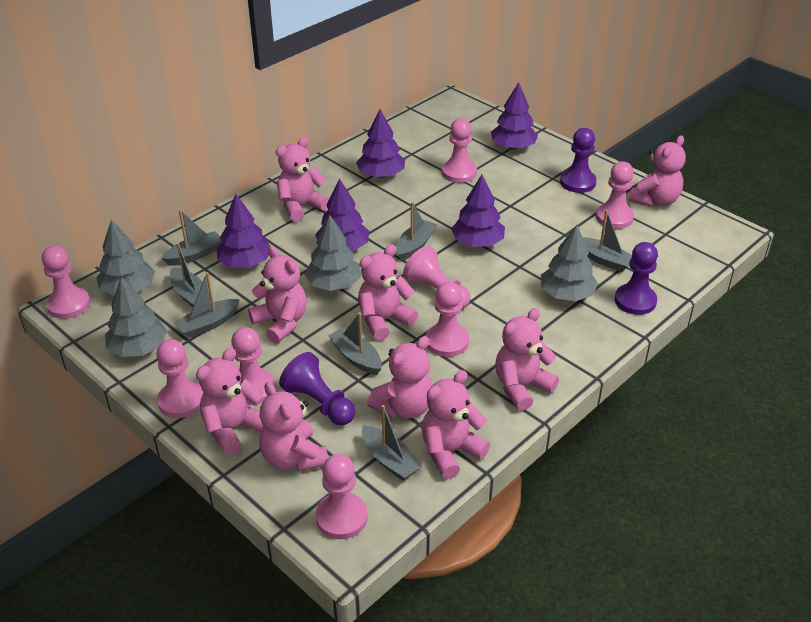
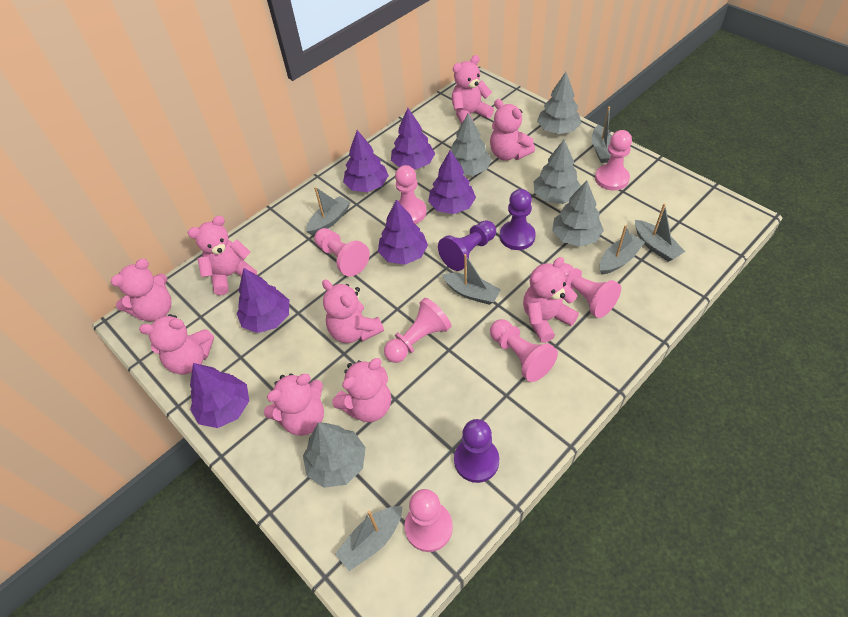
grey boat: [161,210,222,266] [170,243,210,307] [174,272,240,338] [328,312,382,375] [362,405,422,481] [396,202,437,261] [583,210,632,272] = 7 -> [306,187,351,235] [335,506,402,571] [442,254,501,305] [592,107,612,163] [600,225,645,274] [635,203,685,261] = 6
grey tree: [96,219,155,296] [105,277,167,357] [305,215,361,291] [541,225,598,301] = 4 -> [303,422,366,488] [451,113,491,176] [534,140,581,204] [537,72,581,134] [552,181,604,247] = 5
pink pawn: [42,246,90,319] [156,339,204,418] [231,327,275,405] [315,454,368,539] [403,246,471,309] [426,282,469,357] [442,118,477,183] [596,162,634,229] = 8 -> [314,228,370,276] [384,298,452,363] [395,165,427,224] [405,489,453,552] [490,319,558,382] [560,263,621,318] [595,130,632,191] = 7
purple tree: [217,194,270,267] [315,179,369,251] [356,109,405,178] [451,175,505,247] [491,82,538,150] = 5 -> [190,363,249,428] [237,268,289,333] [343,130,389,192] [378,200,428,265] [391,108,435,170] [428,150,476,214] = 6

